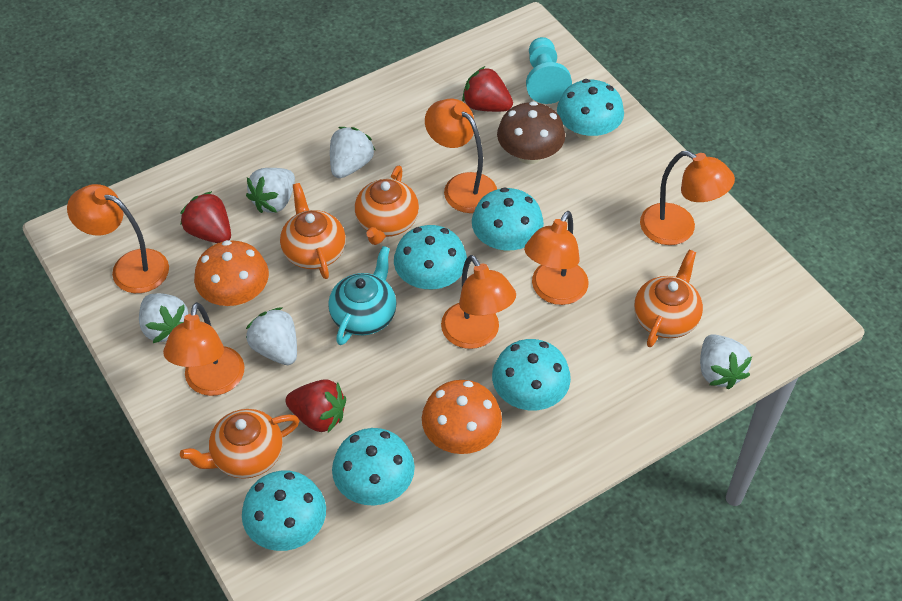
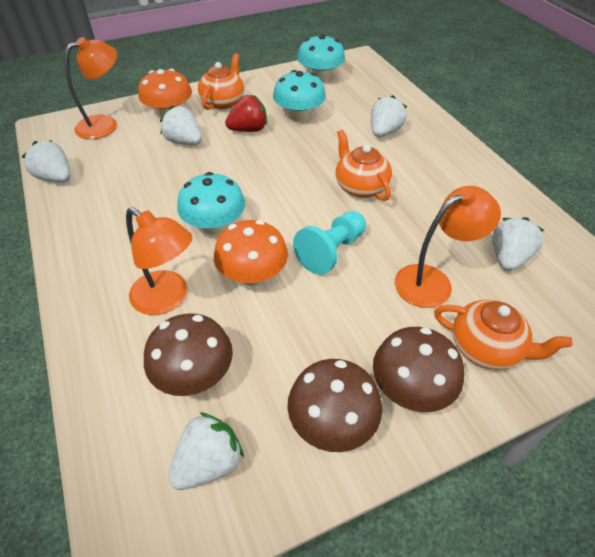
brown mushroom: [497,101,565,164] = 1 -> [144,313,233,396] [287,359,382,452] [373,327,464,412] = 3
orange lamp: [67,184,169,293] [163,302,245,396] [425,99,497,213] [441,255,516,349] [524,211,589,305] [640,151,735,245] = 6 -> [65,37,117,139] [126,207,192,315] [395,186,501,308] = 3
orange teapot: [180,409,300,479] [280,183,346,279] [355,166,419,245] [634,250,703,347] = 4 -> [198,53,244,110] [336,130,392,201] [434,299,573,370] = 3
red strawberry: [180,191,231,243] [285,379,346,433] [462,66,513,112] = 3 -> [225,95,267,132] = 1
turquoise mushroom: [242,470,326,551] [332,428,415,506] [394,225,467,290] [472,187,544,252] [492,339,571,410] [557,79,624,141] = 6 -> [177,172,245,235] [273,70,326,122] [297,34,345,82] = 3
turquoise teapot: [328,246,397,345] = 1 -> none = 0

